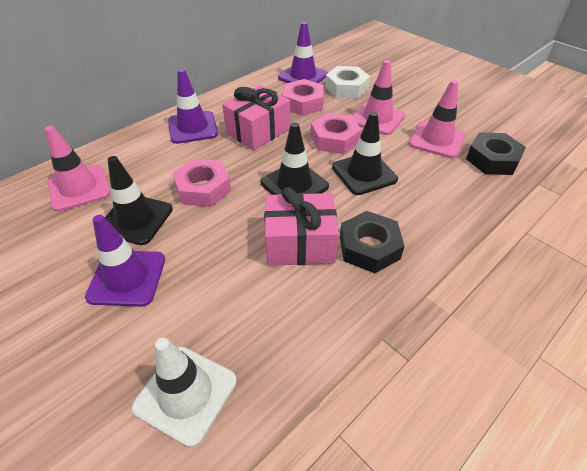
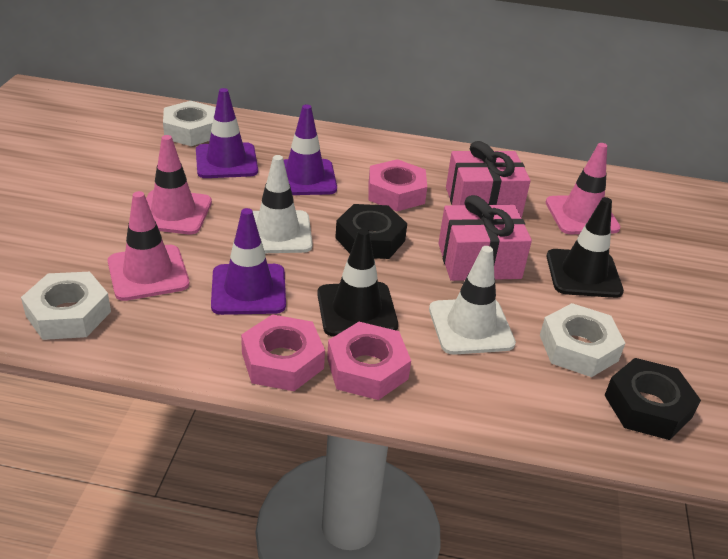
black traffic cone: [105,156,173,245] [261,122,329,195] [332,112,398,195] = 3 -> [317,228,398,337] [547,197,624,298] = 2
white nut: [325,66,370,98] = 1 -> [21,272,111,340] [163,101,216,146] [540,303,625,377] = 3
white traffic cone: [132,338,237,448] = 1 -> [253,155,313,253] [429,246,516,355] = 2

